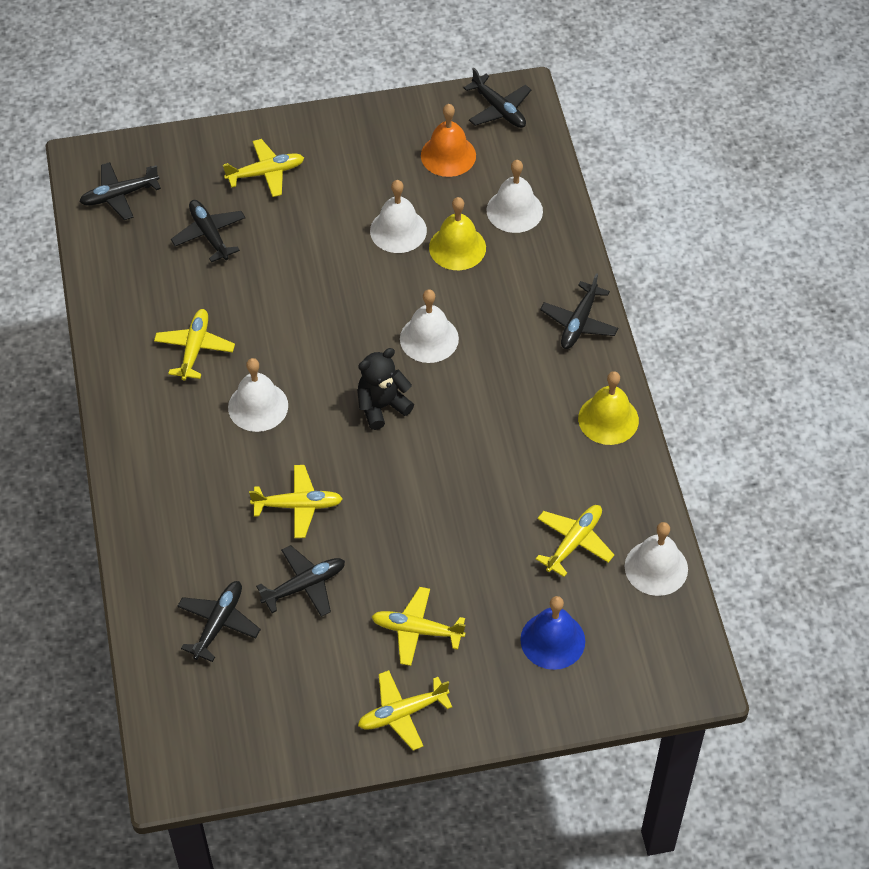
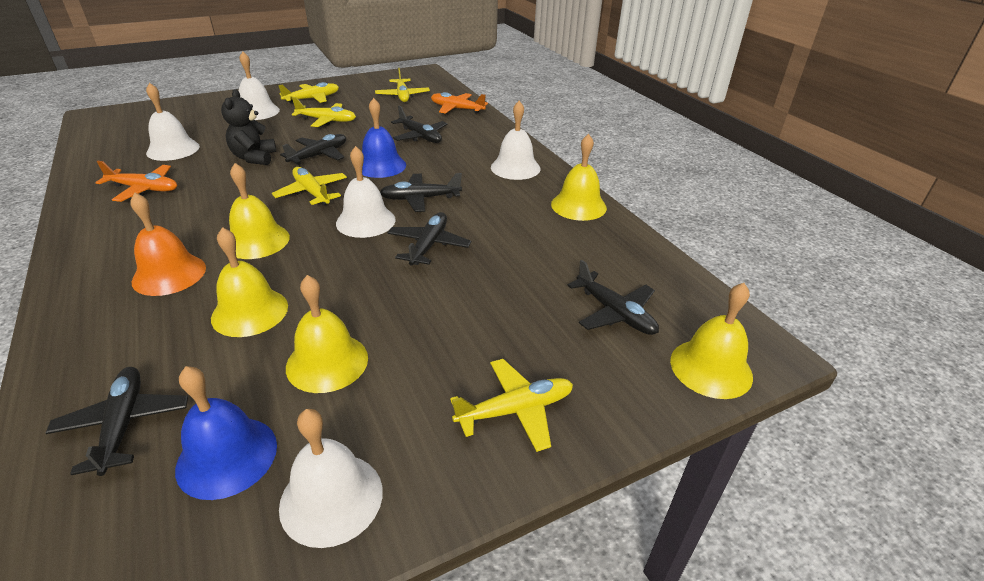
blue bell: [520,596,585,670] = 1 -> [175,366,277,500] [362,98,406,178] = 2
orange plane: none = 0 -> [95,161,177,202] [431,92,488,114] = 2
yellow bell: [429,197,486,270] [578,371,639,445] = 2 -> [211,227,288,337] [229,163,290,259] [286,275,368,393] [551,134,607,221] [670,283,753,399] = 5
yellow plane: [154,309,235,381] [223,139,304,197] [249,465,343,538] [358,670,452,750] [371,587,466,666] [536,505,614,577] = 6 -> [272,167,347,206] [278,82,339,104] [292,97,356,127] [375,68,430,102] [450,359,573,452] = 5

